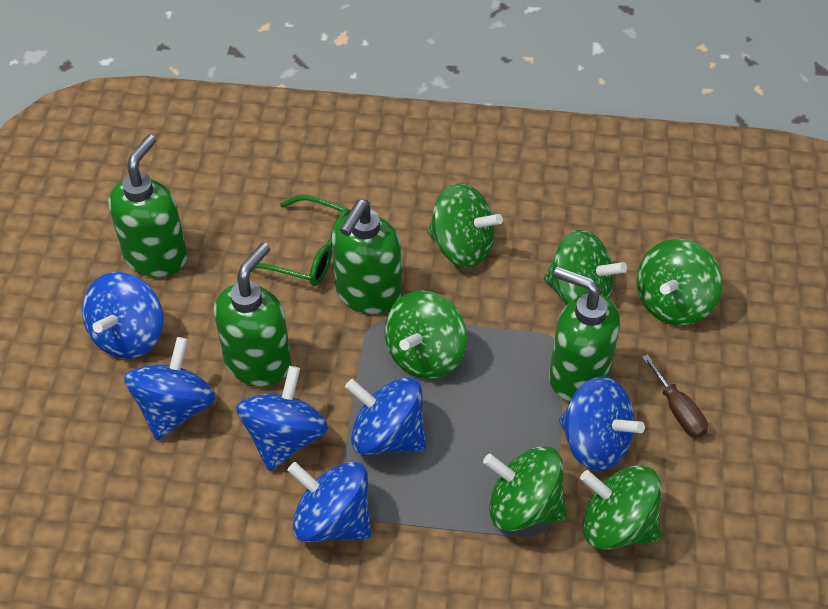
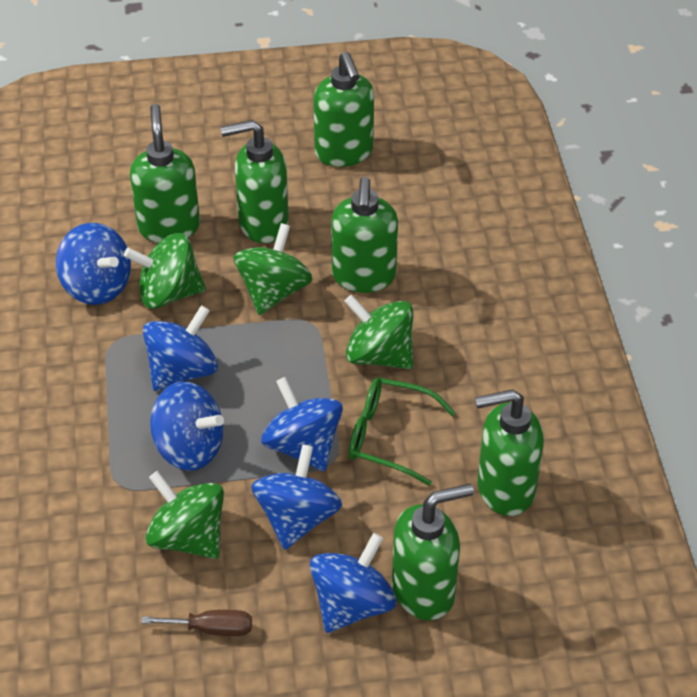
green soap dispenser: [108,134,187,277] [214,242,291,386] [332,200,401,314] [549,267,620,401] = 4 -> [130,104,200,243] [220,120,289,243] [313,52,374,167] [331,177,398,293] [392,484,474,620] [475,389,544,516] = 6
green spinning top: [385,291,467,379] [427,183,503,267] [483,446,567,531] [544,230,627,305] [580,465,662,549] [636,239,722,326] = 6 -> [124,233,206,309] [145,471,224,559] [234,223,312,315] [344,295,413,369] = 4

